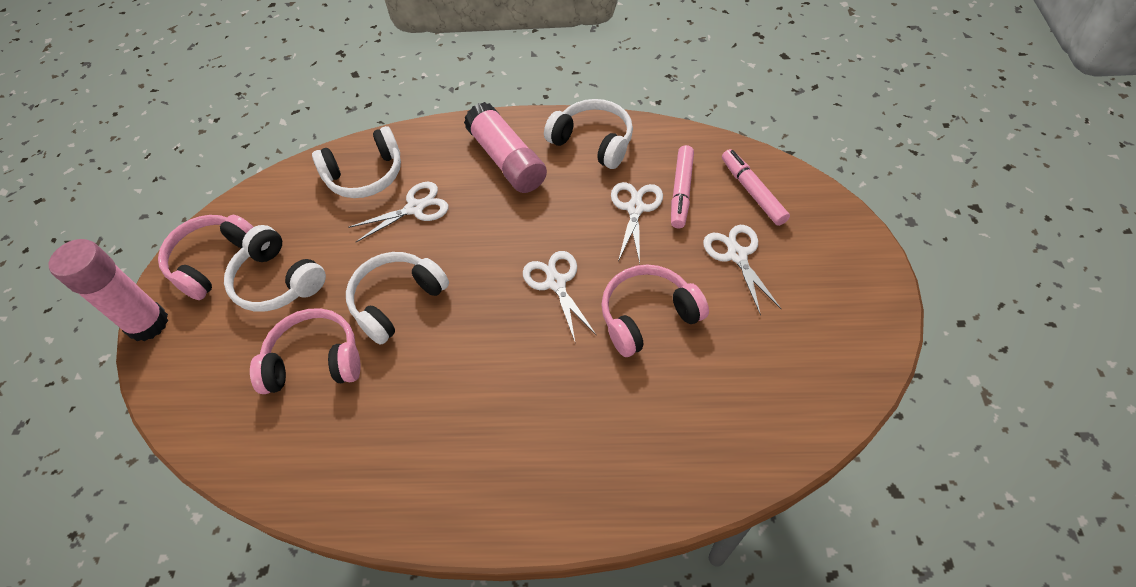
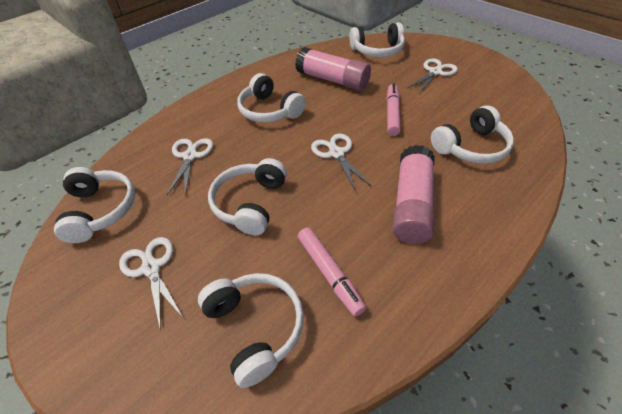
pink headphones: [158,215,253,300] [250,308,361,394] [601,264,709,357] = 3 -> none = 0
white headphones: [224,225,326,311] [312,126,401,198] [346,252,449,345] [544,99,633,169] = 4 -> [54,167,135,243] [198,273,304,388] [208,158,287,235] [237,73,306,122] [349,22,405,57] [431,105,514,164] = 6

